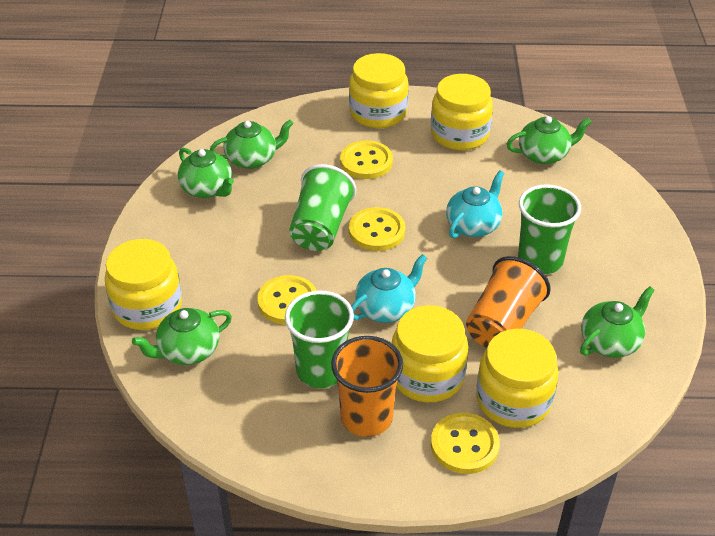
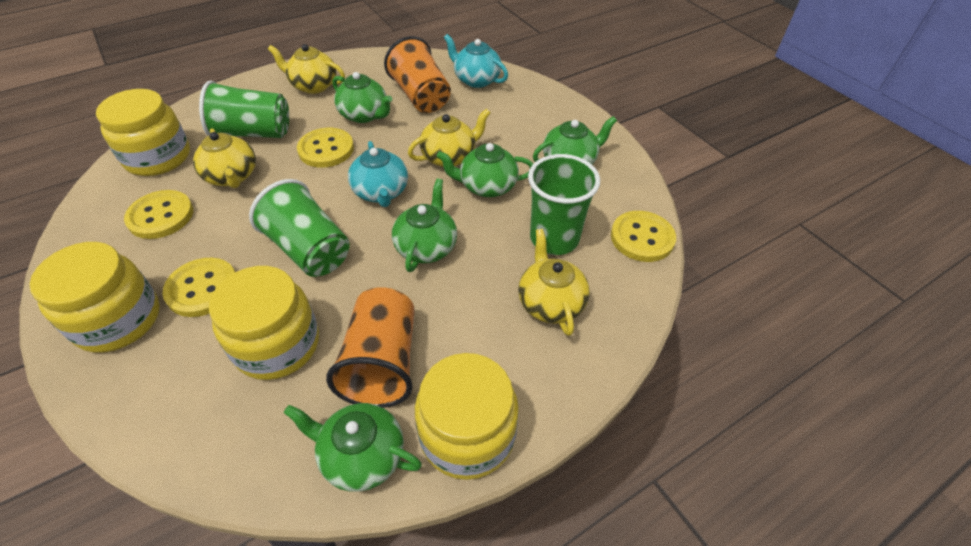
yellow jar: [105,239,182,330] [349,53,409,128] [391,305,468,403] [431,74,493,150] [476,329,559,428] = 5 -> [29,242,160,353] [96,89,190,176] [209,266,319,380] [415,353,519,480] = 4
yellow teapot: none = 0 -> [193,128,256,188] [268,44,345,94] [408,109,490,167] [518,229,590,336] = 4

